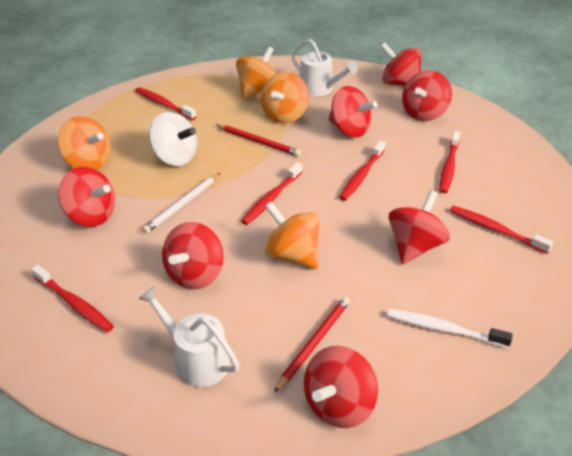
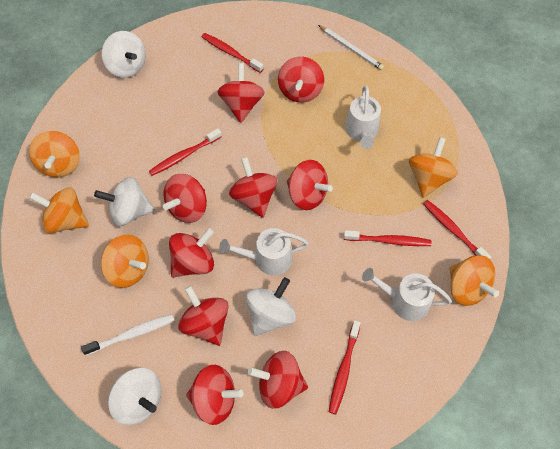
orange spinning top: [58,116,111,170] [236,47,276,100] [261,72,309,124] [265,201,319,269] = 4 -> [29,131,80,177] [29,187,89,234] [101,234,149,288] [409,137,458,198] [450,255,499,306] = 5
red pencil: [216,124,301,156] [274,297,350,393] = 2 -> none = 0
red spinning top: [58,167,115,227] [162,222,224,289] [304,346,378,428] [328,86,378,138] [380,43,421,86] [389,190,450,264] [402,70,452,121] = 7 -> [163,174,207,223] [169,228,214,278] [178,286,229,346] [186,365,243,425] [217,63,265,123] [229,157,278,218] [248,351,308,409] [278,57,324,103] [287,160,333,210] = 9
red toothbrush: [31,265,114,332] [135,87,197,120] [241,163,302,225] [339,141,385,201] [439,131,460,193] [450,206,553,254] = 6 -> [149,129,222,176] [202,33,264,73] [329,321,361,414] [344,230,431,246] [423,200,491,259] = 5
white spinning top: [149,112,197,166] = 1 -> [94,177,155,227] [102,31,146,78] [108,368,161,425] [246,277,296,336] = 4
white watering can: [139,286,239,387] [292,39,358,96] = 2 -> [219,228,309,275] [345,86,381,149] [362,268,452,321] = 3

